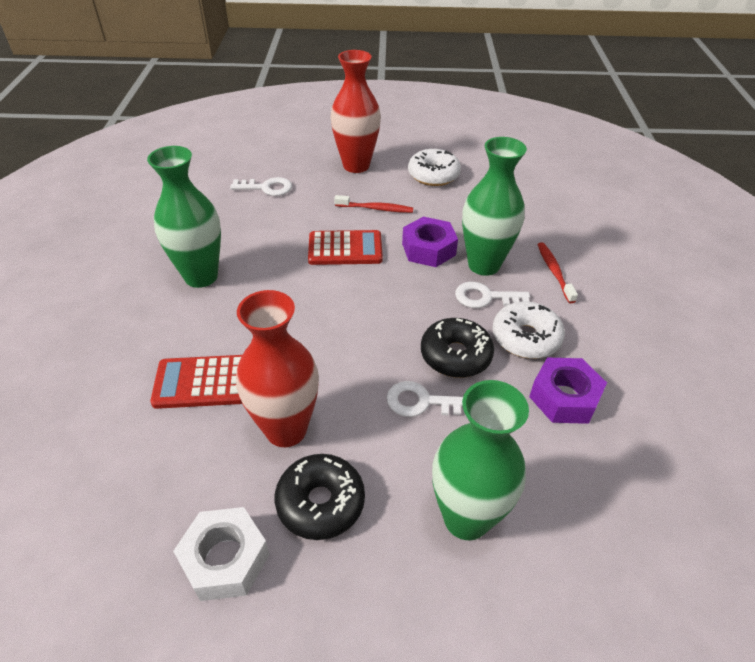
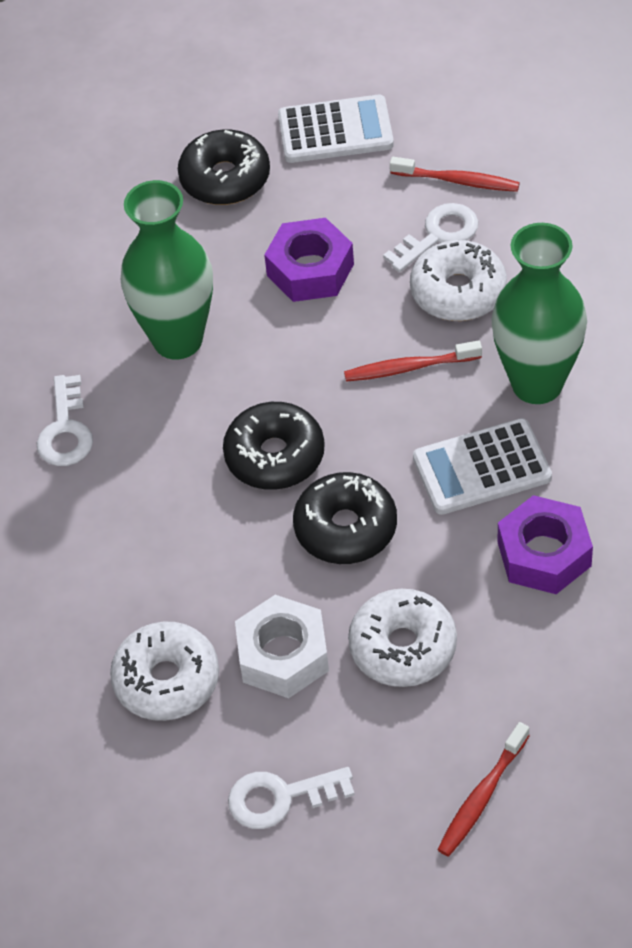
black donut: [275,454,365,540] [421,318,494,378] = 2 -> [178,130,270,205] [223,402,325,490] [293,472,397,564] = 3
green vase: [147,146,221,288] [432,380,529,541] [462,137,527,276] = 3 -> [121,180,213,360] [491,223,587,404] = 2
red calculator: [150,355,242,409] [308,230,383,265] = 2 -> none = 0
red toothbrush: [334,195,413,213] [537,242,578,303] = 2 -> [344,340,482,382] [390,157,520,192] [437,722,530,857] = 3
red vase: [236,290,319,447] [331,50,381,173] = 2 -> none = 0
white calculator: none = 0 -> [278,95,394,163] [413,418,552,515] = 2
white donut: [408,149,461,186] [492,301,565,359] = 2 -> [110,621,219,721] [348,589,457,687] [410,240,507,321] = 3

